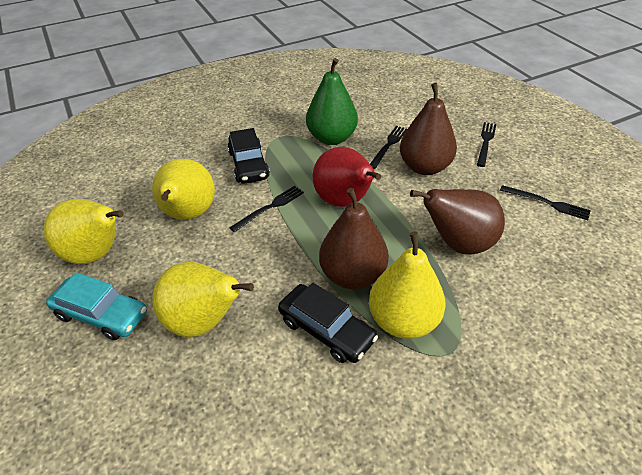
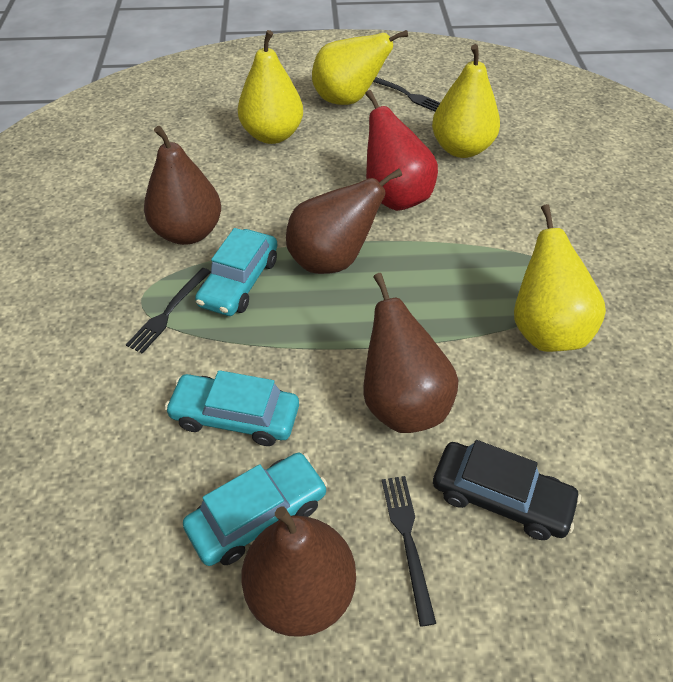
black car: [227,128,270,184] [278,283,378,363] = 2 -> [433,440,581,540] = 1
black fork: [230,186,304,233] [370,126,407,169] [477,122,496,167] [500,185,591,220] = 4 -> [126,268,211,354] [373,77,440,112] [382,476,436,627] = 3
brown pear: [319,188,389,289] [400,83,457,175] [410,189,505,254] = 3 -> [144,126,221,245] [241,507,356,637] [286,168,402,274] [363,273,458,433] = 4
green pear: [306,58,358,145] = 1 -> none = 0
turquoise car: [46,273,147,340] = 1 -> [165,370,299,446] [183,453,328,566] [195,228,277,316] = 3

